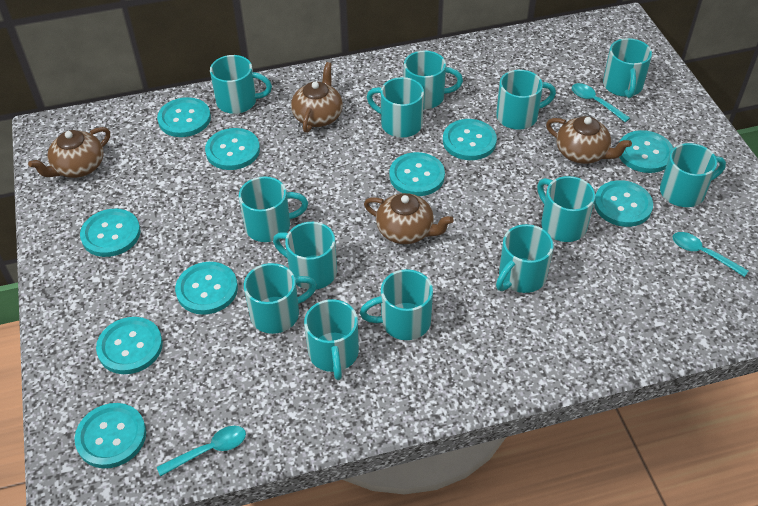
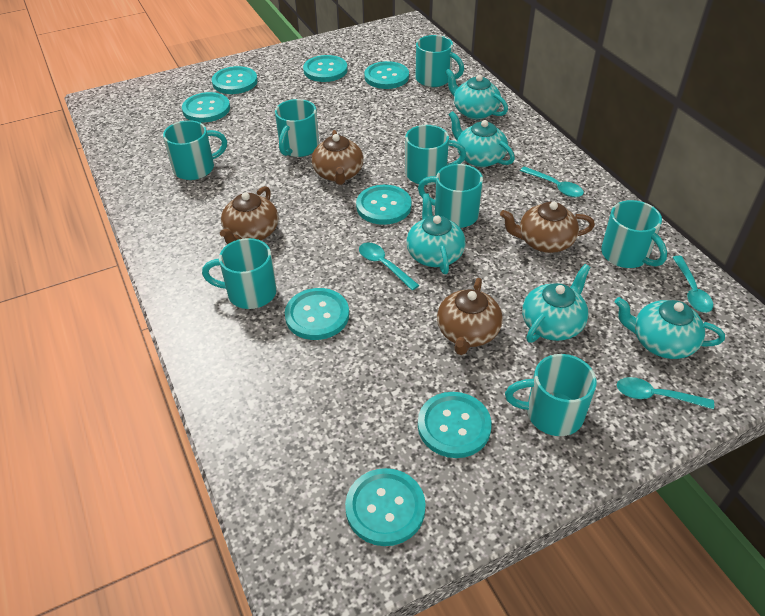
turquoise button: [74,403,146,468] [80,209,141,257] [96,317,163,374] [157,97,211,137] [175,262,238,315] [205,128,260,170] [389,152,445,196] [443,119,497,160] [594,180,653,227] [619,130,673,173] = 10 -> [182,92,230,122] [212,66,258,94] [285,288,349,340] [303,55,348,82] [345,468,426,546] [356,185,412,225] [364,61,409,89] [418,392,492,458] = 8
turquoise mug: [210,55,272,114] [239,176,308,242] [244,263,317,334] [273,222,337,290] [304,299,359,380] [360,269,433,340] [367,77,424,138] [404,51,463,109] [496,70,556,130] [496,224,554,293] [537,176,595,242] [603,38,652,98] [660,143,726,207] = 13 -> [163,120,227,180] [202,238,277,309] [275,99,319,157] [405,125,466,185] [416,35,464,87] [418,164,483,228] [505,354,597,436] [601,200,667,268] = 8
turquoise spoon: [157,426,246,477] [572,83,630,122] [673,232,748,277] = 3 -> [359,242,419,291] [520,166,584,197] [617,377,714,409] [673,256,713,313] = 4
turquoise teapot: none = 0 -> [406,194,466,274] [445,69,508,120] [449,111,515,167] [522,264,591,343] [615,297,725,359] = 5

